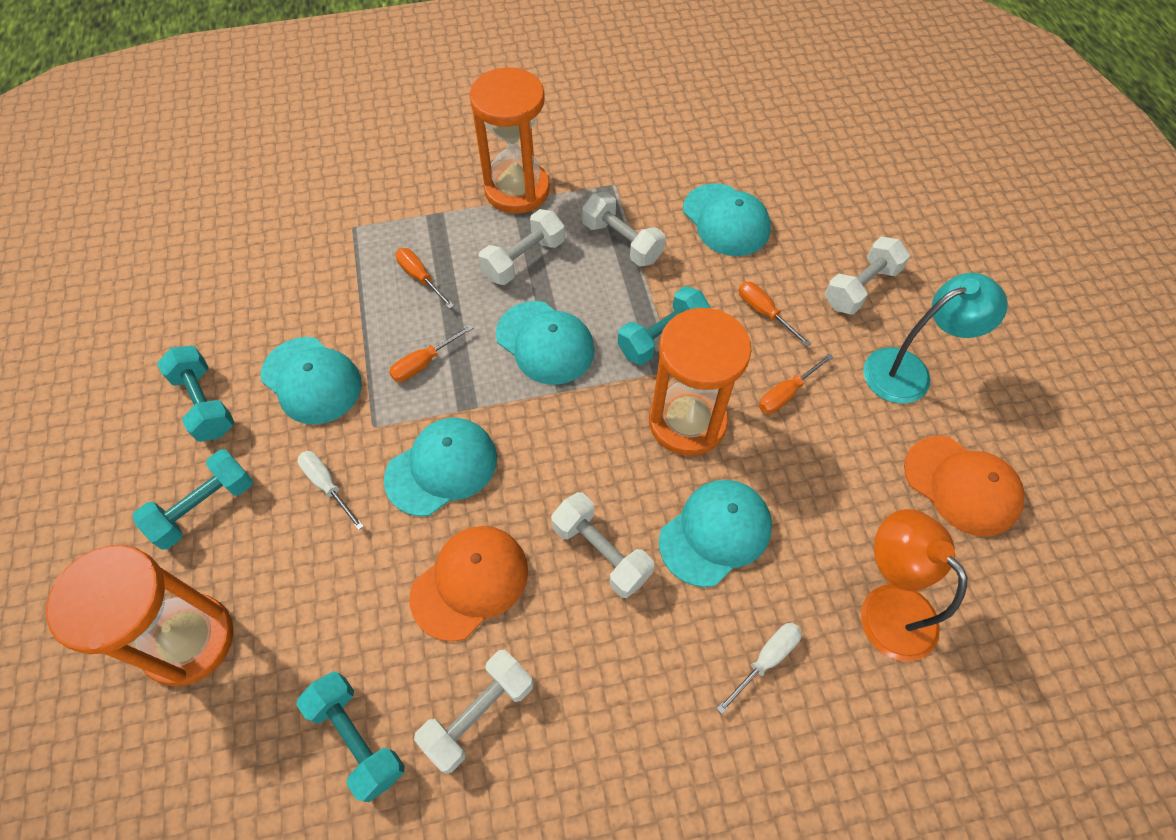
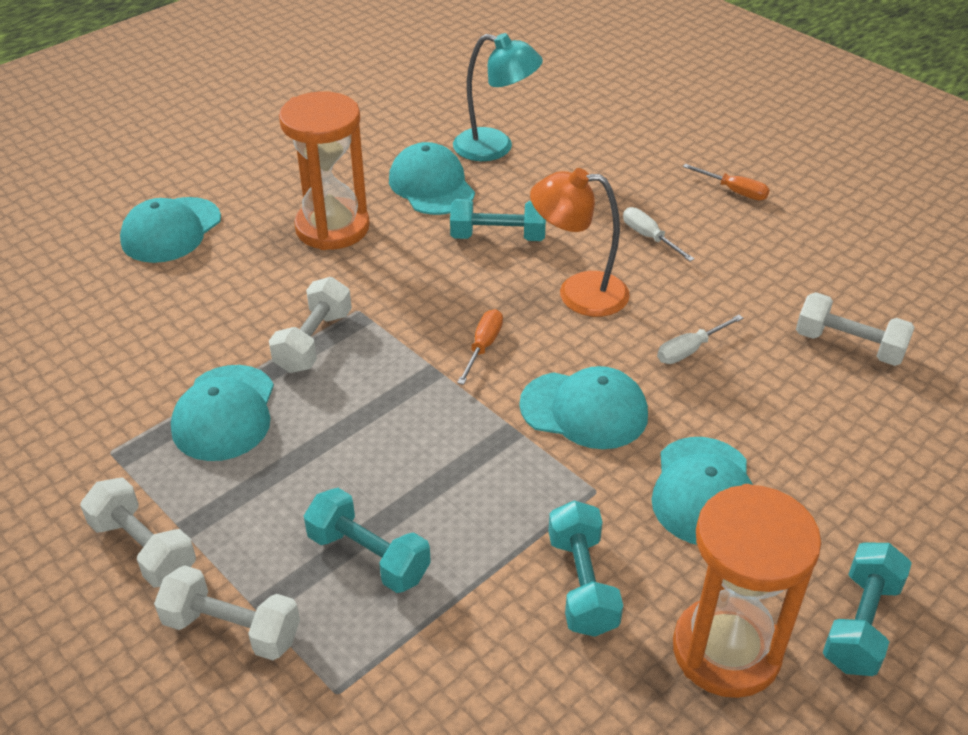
orange cap: [410,526,528,642] [904,436,1025,537] = 2 -> none = 0
orange hourglass: [46,545,234,686] [469,67,550,214] [649,308,751,456] = 3 -> [279,91,370,250] [673,484,821,698] = 2
orange screwdriver: [389,324,474,382] [395,248,454,309] [739,282,811,347] [759,354,833,414] = 4 -> [457,309,503,385] [683,164,770,200] = 2
white dumbbell: [414,650,534,774] [478,209,565,285] [551,492,654,598] [582,192,666,266] [825,237,910,315] = 5 -> [80,477,196,587] [154,565,300,660] [269,277,352,373] [796,292,915,366] = 4

